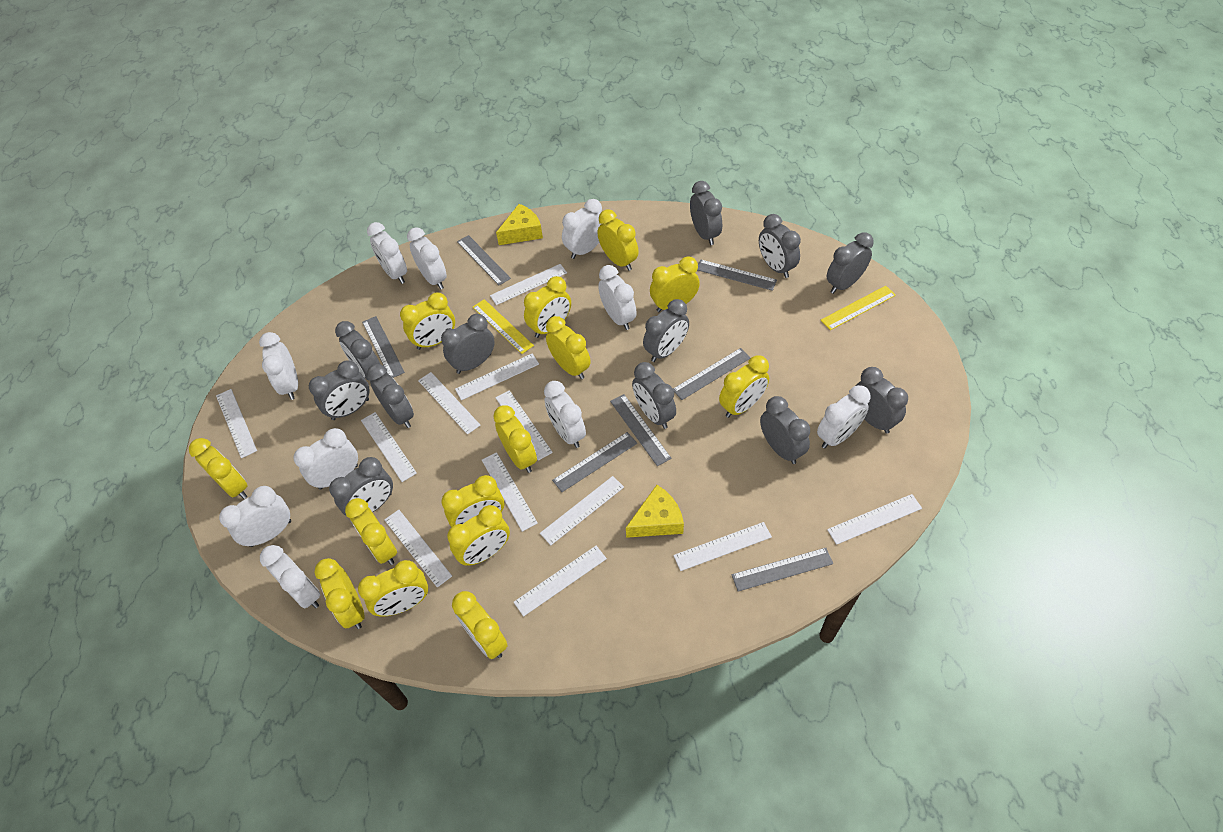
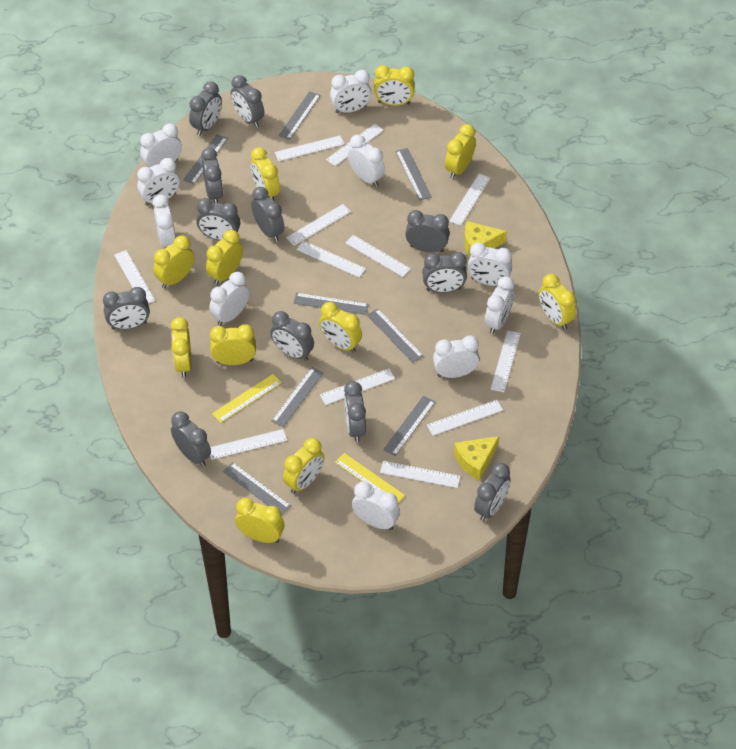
grey ruler: [362,316,405,378] [457,235,511,285] [552,432,637,492] [610,394,672,466] [673,348,750,400] [697,259,777,291] [732,548,833,592] = 7 -> [183,134,228,185] [223,462,291,516] [272,367,324,427] [278,91,321,140] [294,293,369,315] [367,309,423,363] [383,395,436,456] [395,148,432,201] = 8
yellow clock: [189,438,248,499] [314,558,364,629] [345,498,397,565] [358,560,428,616] [400,292,455,350] [441,475,504,527] [447,505,510,566] [452,591,508,659] [493,405,537,473] [524,276,571,338] [546,316,591,379] [598,209,639,271] [650,256,700,312] [719,355,769,418] = 14 -> [153,236,194,288] [171,317,191,377] [206,230,243,285] [210,324,256,365] [235,498,284,543] [251,147,280,201] [283,438,324,494] [319,302,362,353] [374,65,415,106] [445,124,476,179] [539,274,576,330] = 11

